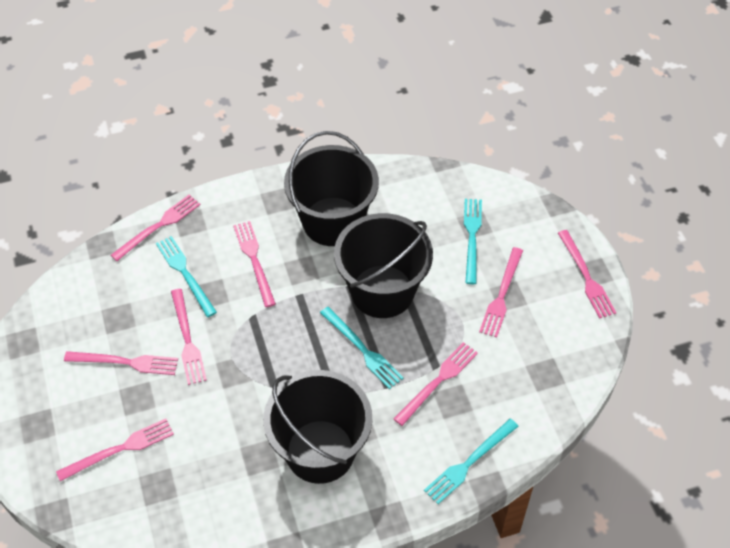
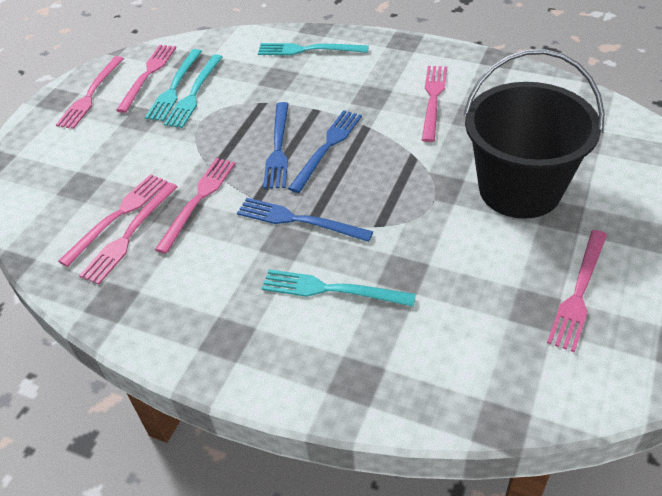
black bucket: [263,370,372,484] [284,131,379,246] [334,213,433,318] = 3 -> [464,49,605,219] = 1
blue fork: none = 0 -> [237,198,373,242] [263,102,289,189] [288,110,362,193] = 3
pink fork: [56,419,174,481] [64,351,178,375] [111,195,201,261] [171,289,207,385] [233,221,276,307] [394,342,478,426] [479,247,523,338] [558,230,616,319] = 8 -> [56,56,124,129] [58,174,168,267] [79,183,178,285] [116,45,176,113] [155,158,236,254] [422,66,447,142] [547,230,607,352] = 7

